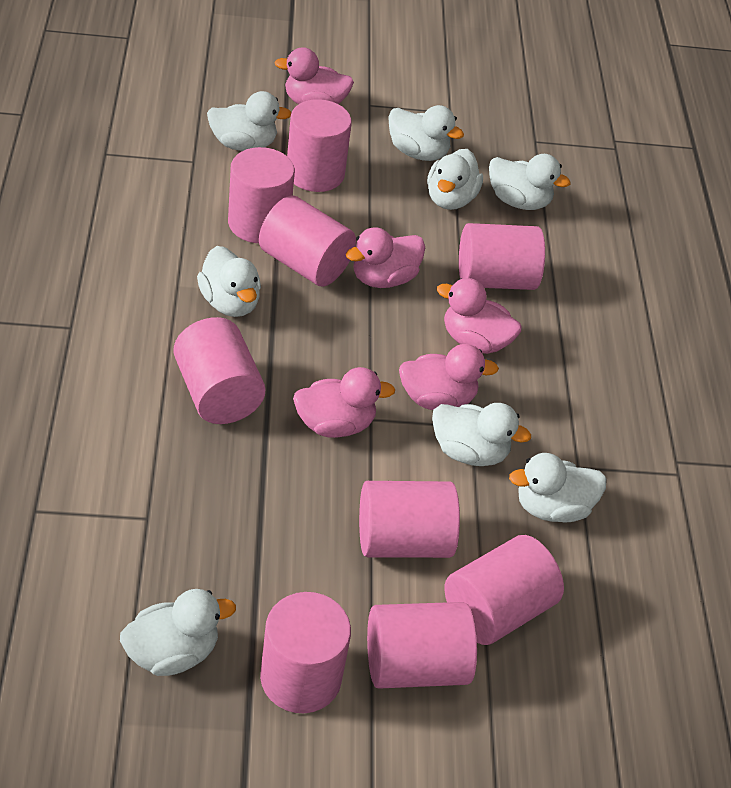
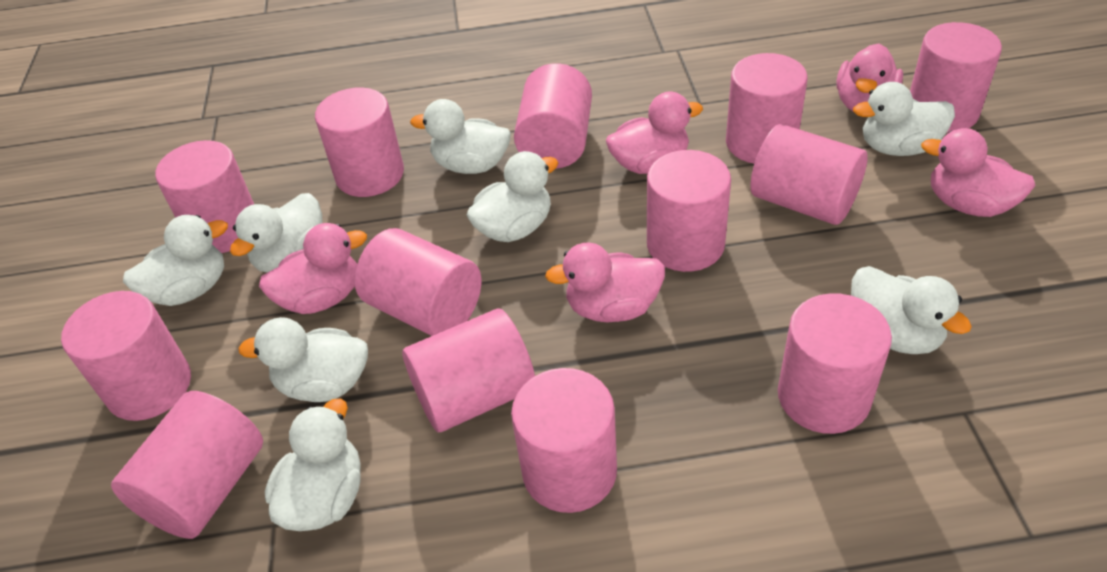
pink cylinder: [174,317,266,424] [228,147,295,243] [259,195,356,287] [260,592,351,713] [287,99,352,192] [359,481,460,558] [367,602,477,689] [444,535,564,645] [459,223,545,290] = 9 -> [61,291,191,421] [111,391,263,539] [155,140,254,253] [315,88,404,197] [354,228,481,336] [402,309,535,432] [511,368,617,513] [514,63,592,169] [647,150,731,272] [726,53,807,164] [750,124,868,225] [778,293,892,434] [910,22,1002,133] = 13

